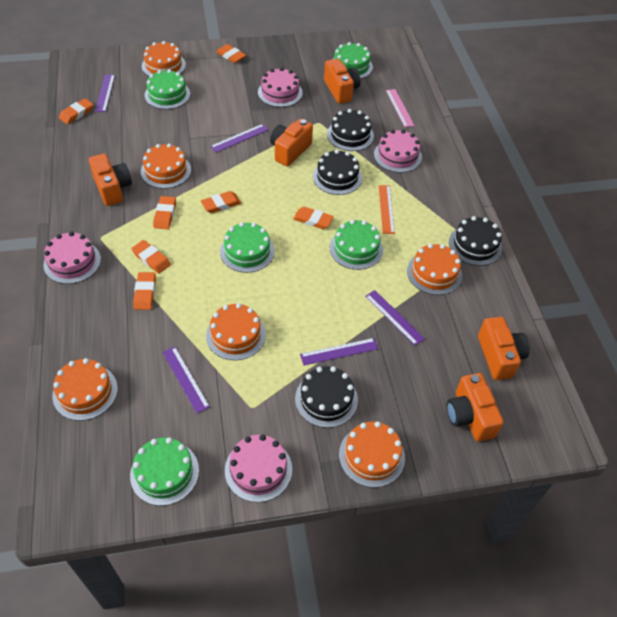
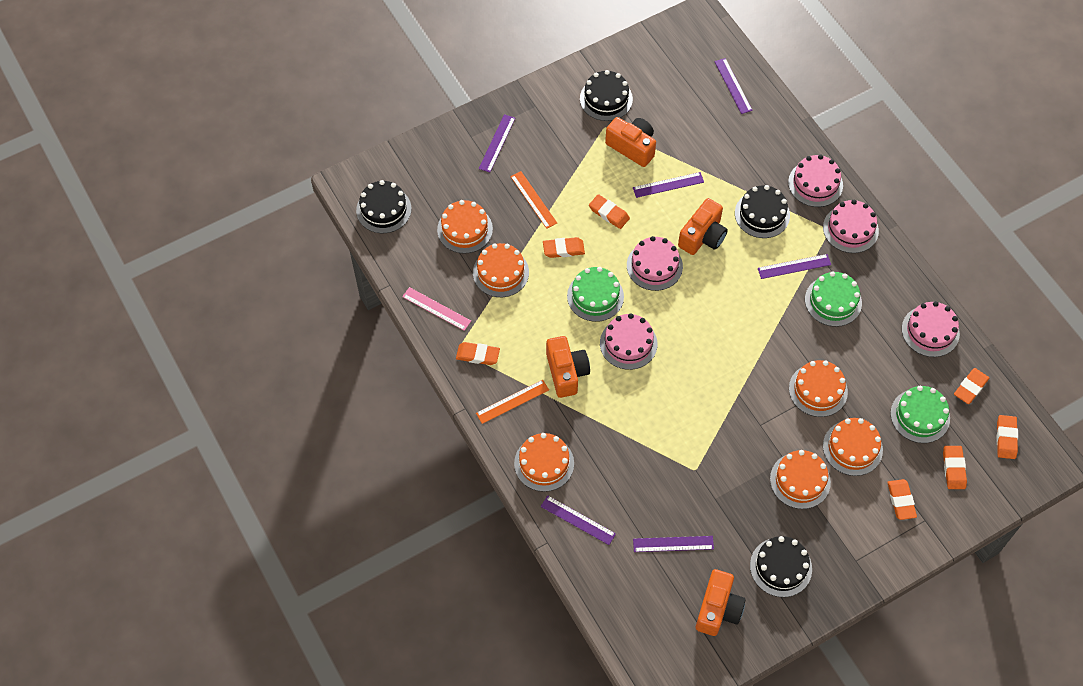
green cake: [130,437,199,506] [144,69,190,109] [220,222,275,273] [330,220,383,270] [332,42,373,79] = 5 -> [567,267,624,322] [805,271,862,327] [891,386,950,443] = 3
orange camera: [89,154,132,206] [270,119,313,167] [324,59,361,103] [447,373,504,441] [478,317,530,380] = 5 -> [546,336,590,398] [605,117,656,167] [678,198,728,255] [696,569,746,636] = 4
orange ruler: [379,185,395,234] = 1 -> [476,379,549,424] [510,171,557,229] = 2
pink cake: [43,232,101,284] [225,434,292,502] [258,67,303,107] [374,129,422,173] = 4 -> [600,314,657,370] [627,236,683,291] [788,155,843,207] [823,200,879,253] [902,301,960,357] = 5
purple ruler: [95,74,115,112] [162,347,210,413] [210,124,268,153] [300,338,378,366] [365,290,425,346] = 5 -> [479,114,515,172] [541,495,616,545] [633,172,704,198] [633,536,714,552] [714,58,753,114] [758,254,831,279] = 6

